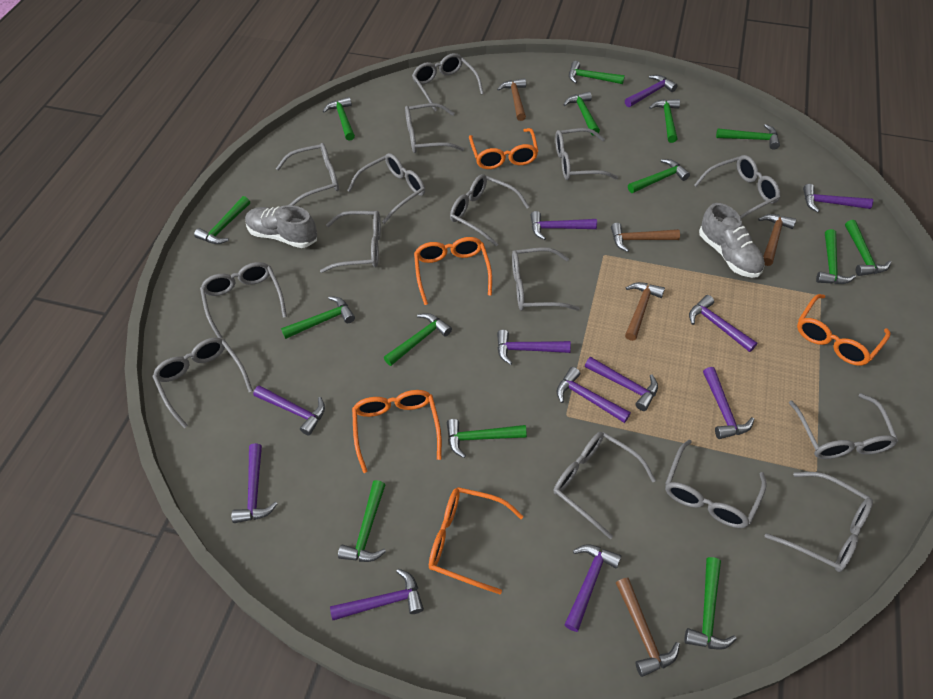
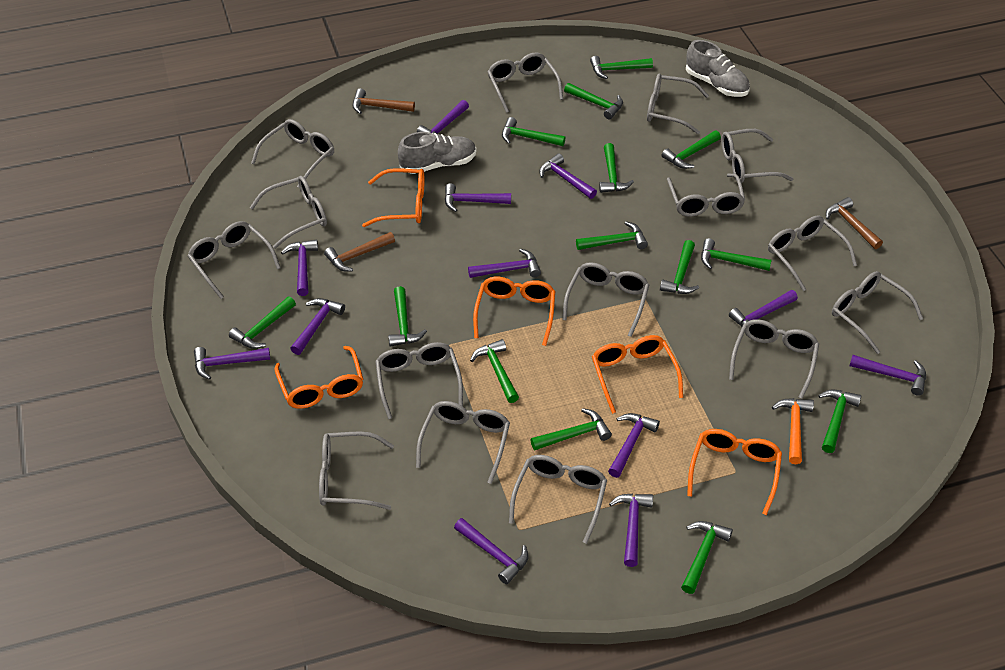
brown hammer: [497,78,526,121] [611,223,680,252] [616,578,680,677] [625,282,665,341] [758,214,796,266] = 5 -> [324,232,395,272] [353,88,415,114] [826,197,883,249] = 3
orange hammer: none = 0 -> [772,398,814,464] = 1

